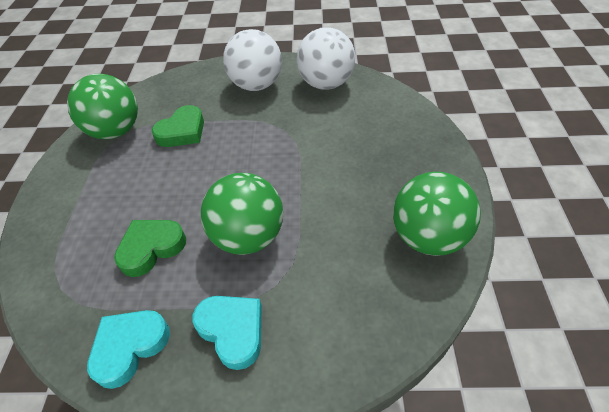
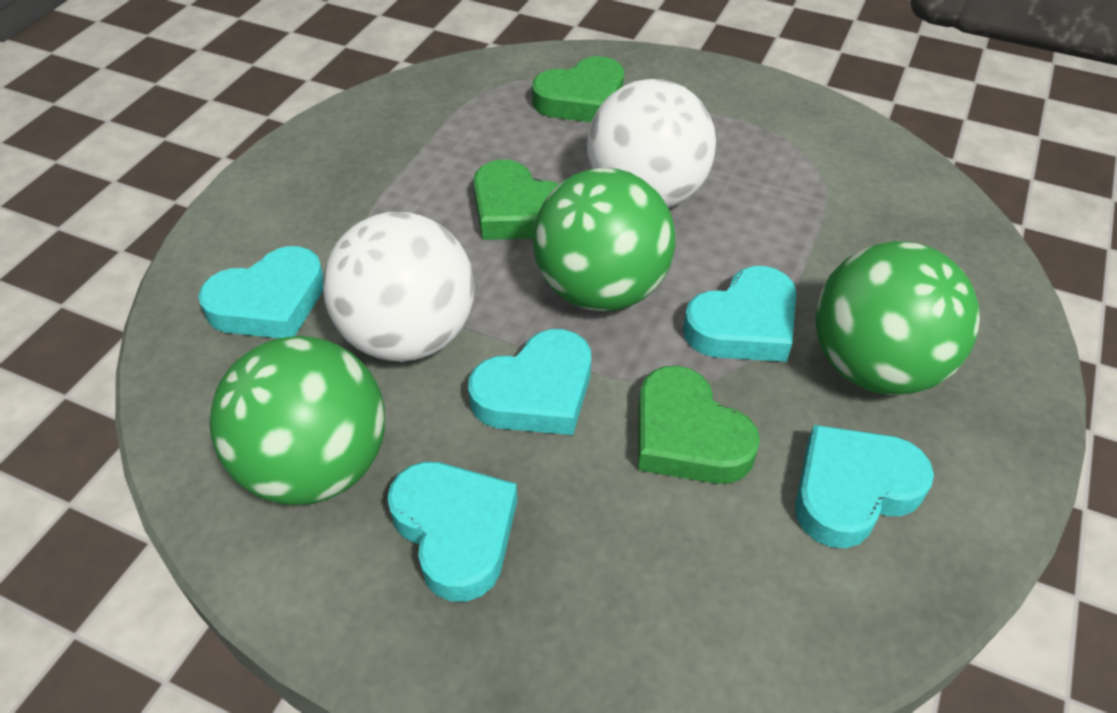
green heart: [114,220,186,277] [152,105,204,147] = 2 -> [473,159,559,240] [532,56,624,122] [638,366,760,484] = 3
turquoise heart: [87,310,170,389] [192,296,262,370] = 2 -> [198,246,324,338] [387,462,518,602] [468,329,591,435] [683,266,797,362] [795,425,934,548] = 5

